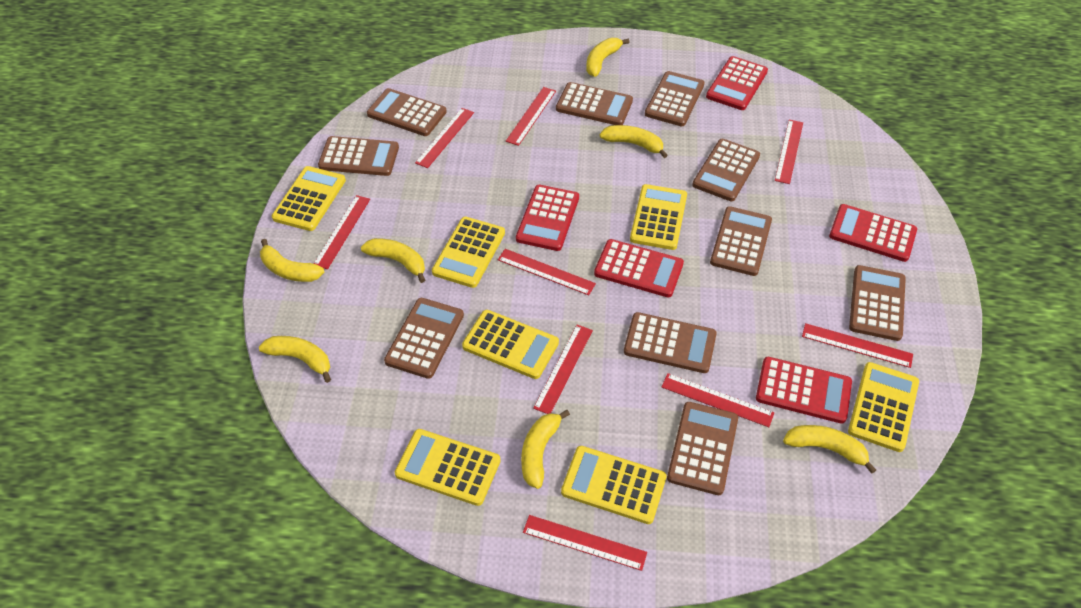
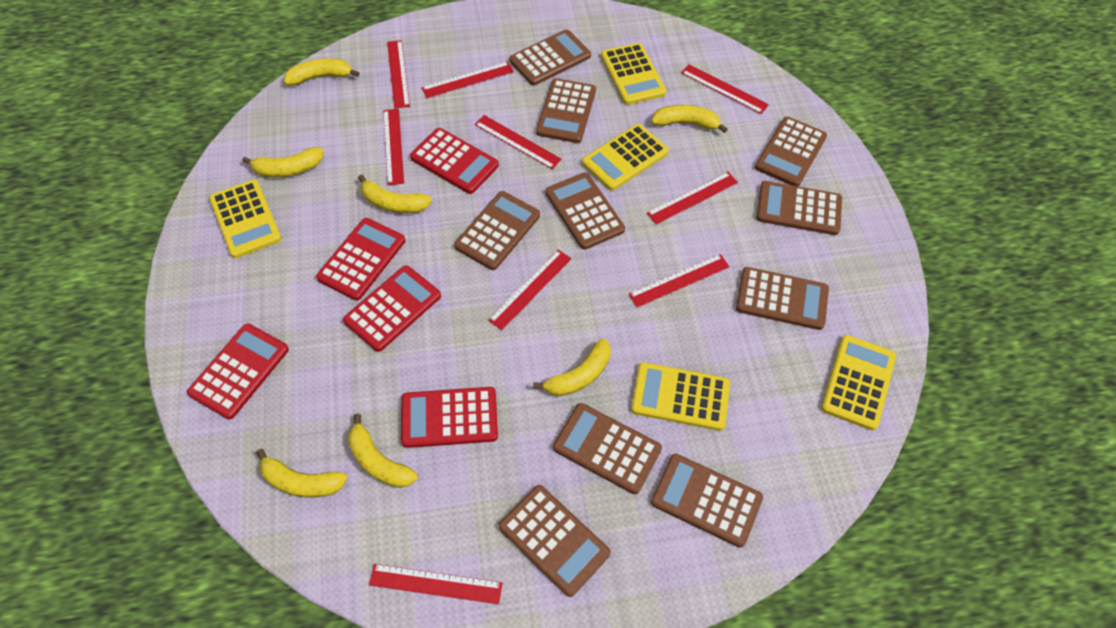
yellow calculator: [272,166,346,231] [395,429,501,506] [432,217,505,288] [462,310,559,379] [561,446,667,524] [630,184,687,250] [848,362,919,452] = 7 -> [209,180,282,258] [582,124,669,191] [601,43,666,105] [631,362,730,431] [821,335,896,431] = 5

